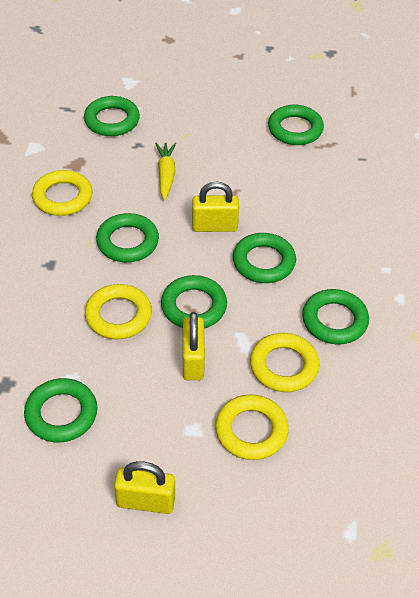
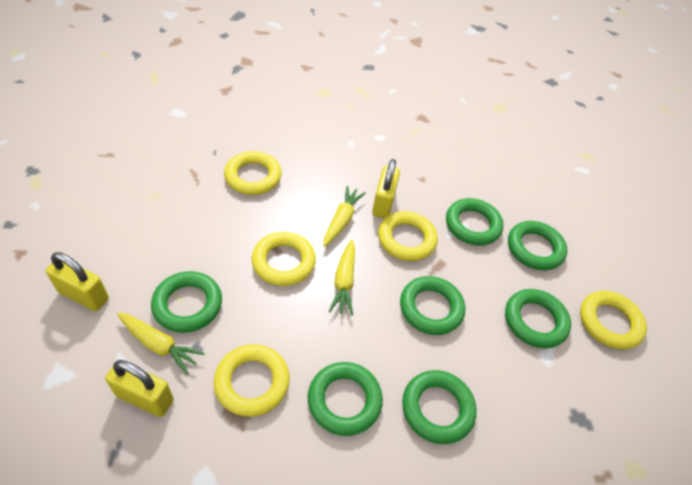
yellow carrot: [155,142,176,200] = 1 -> [117,313,205,375] [323,186,366,247] [328,239,355,316] = 3
yellow ring: [32,170,92,216] [85,284,152,339] [215,394,289,460] [250,333,320,392] = 4 -> [214,344,290,417] [224,151,281,195] [252,232,316,286] [378,211,438,261] [580,291,647,349] = 5

